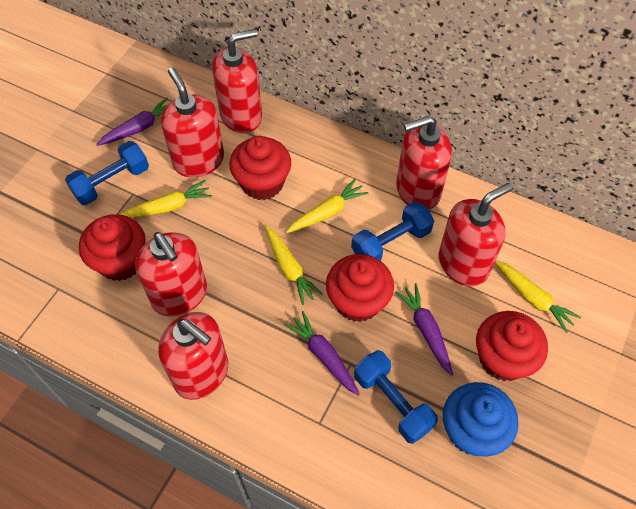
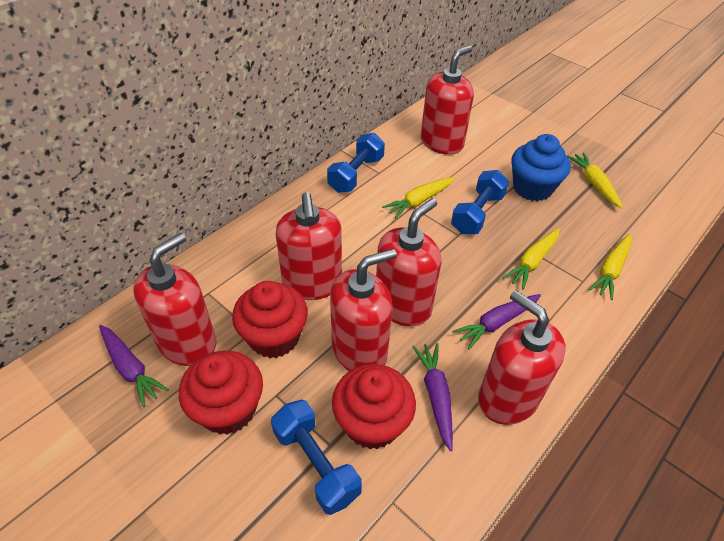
red cupcake: [79,214,146,281] [229,136,291,200] [326,254,394,322] [476,311,548,381] = 4 -> [179,351,263,435] [232,281,308,358] [332,364,416,449] = 3

